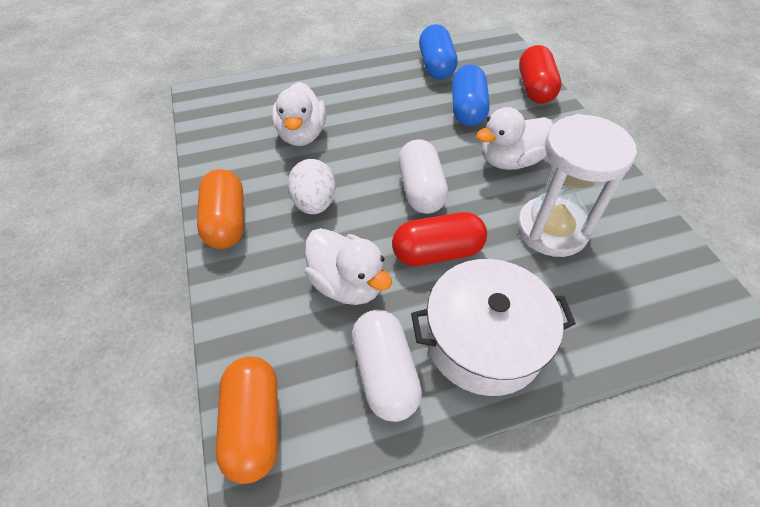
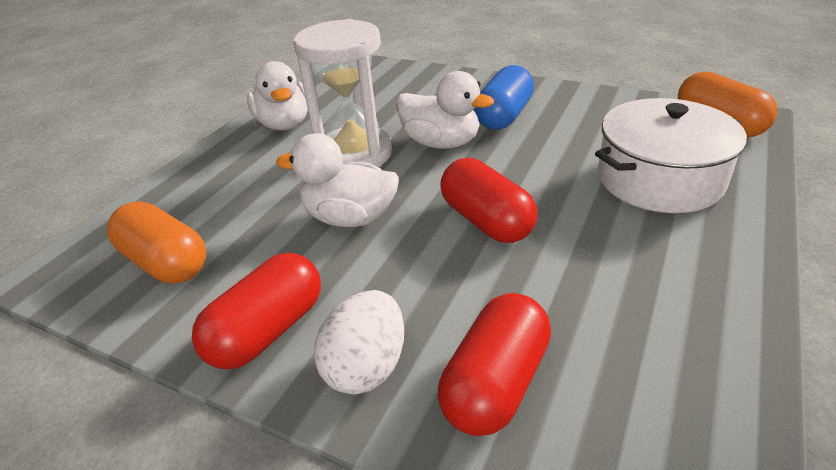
blue capsule: [419,24,458,80] [452,65,490,126] = 2 -> [475,65,534,129] = 1
red capsule: [392,212,487,266] [519,45,562,104] = 2 -> [192,253,321,369] [438,293,551,436] [440,158,537,243] = 3
white capsule: [352,310,422,422] [398,139,448,214] = 2 -> none = 0

